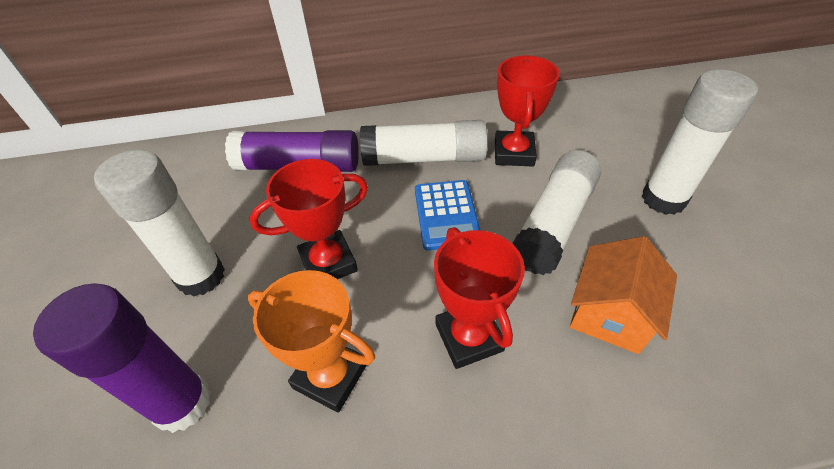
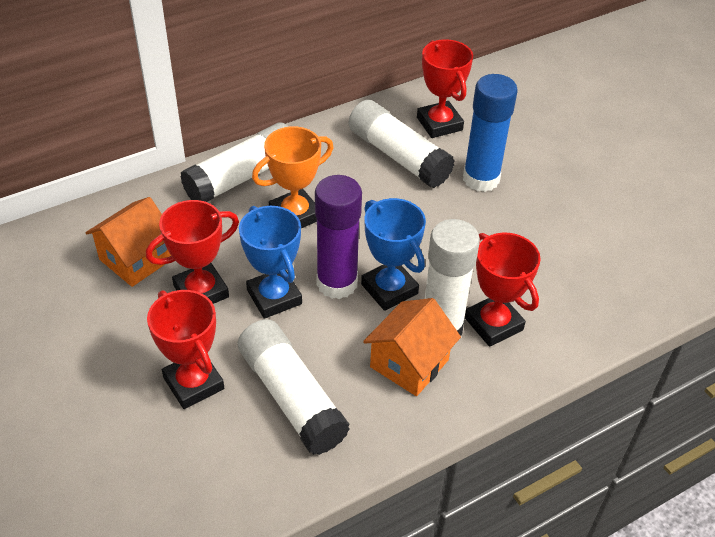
blue calculator: [415,180,480,251] = 1 -> none = 0
blue glue stick: none = 0 -> [463,74,518,192] = 1
blue trophy: none = 0 -> [239,206,302,319] [361,198,426,311] = 2
orange house: [570,236,677,354] = 1 -> [85,197,171,287] [363,298,461,396] = 2
purple glue stick: [33,283,211,433] [225,130,359,172] = 2 -> [315,175,362,299] = 1
red trophy: [249,159,368,279] [434,227,525,369] [495,55,560,166] = 3 -> [146,200,239,304] [147,290,224,409] [417,39,473,138] [465,233,541,347] = 4

